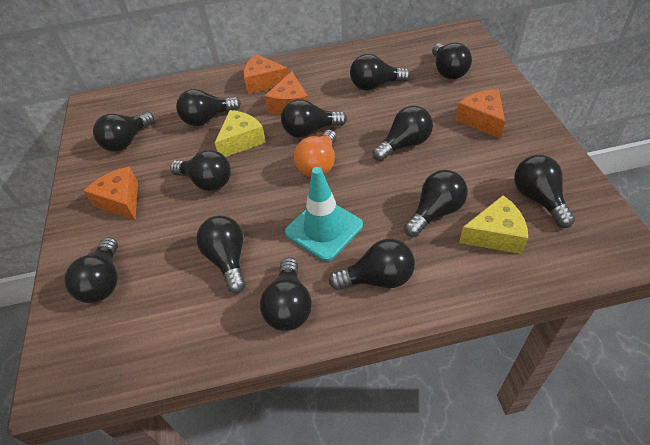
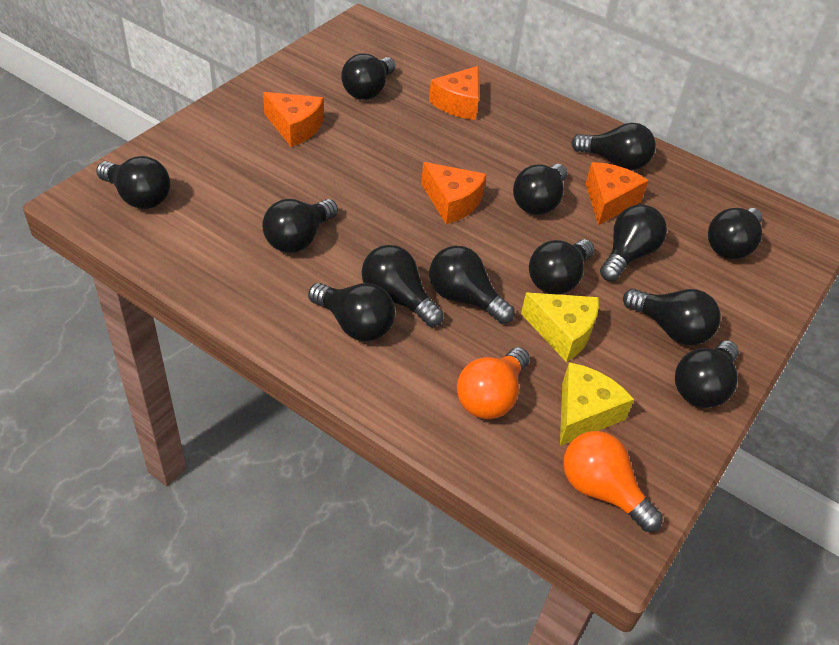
orange light bulb: [294,130,336,177] = 1 -> [457,347,530,419] [563,431,663,532] = 2
turquoise traffic cone: [285,167,363,261] = 1 -> none = 0

